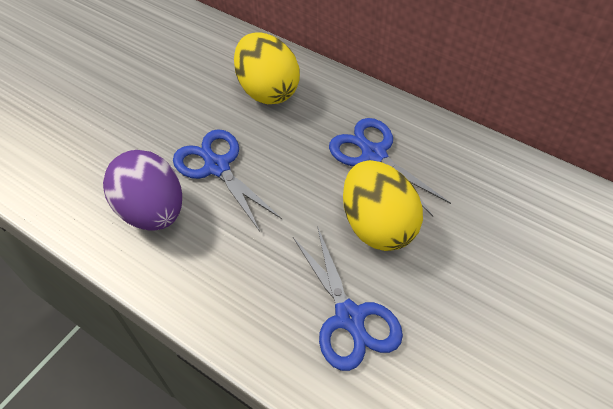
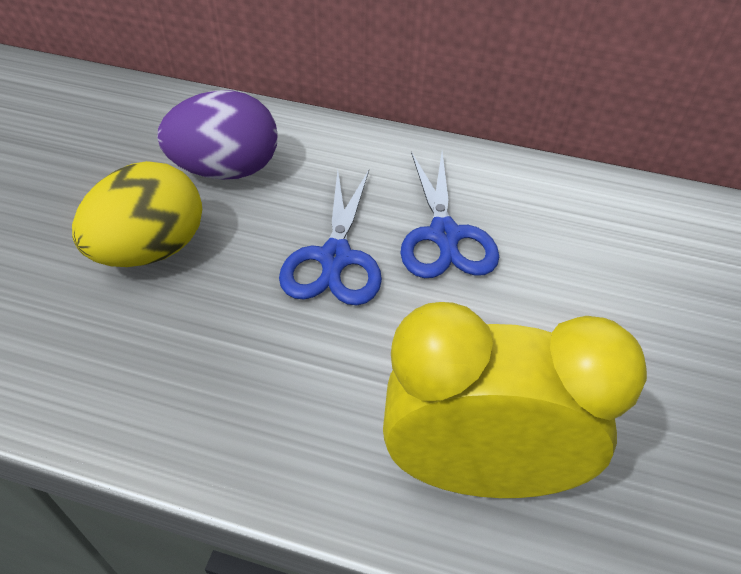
blue scissors: [173,129,282,231] [293,226,403,371] [329,118,451,217] = 3 -> [279,170,382,306] [400,151,499,278] = 2
yellow clock: none = 0 -> [383,302,647,498] = 1
yellow egg: [234,32,300,104] [343,160,423,251] = 2 -> [72,161,202,267] = 1

